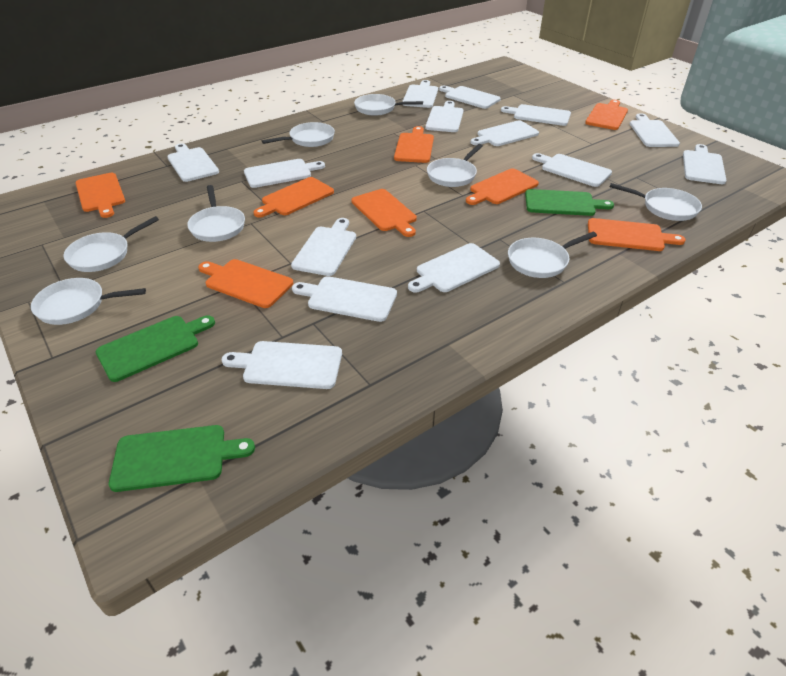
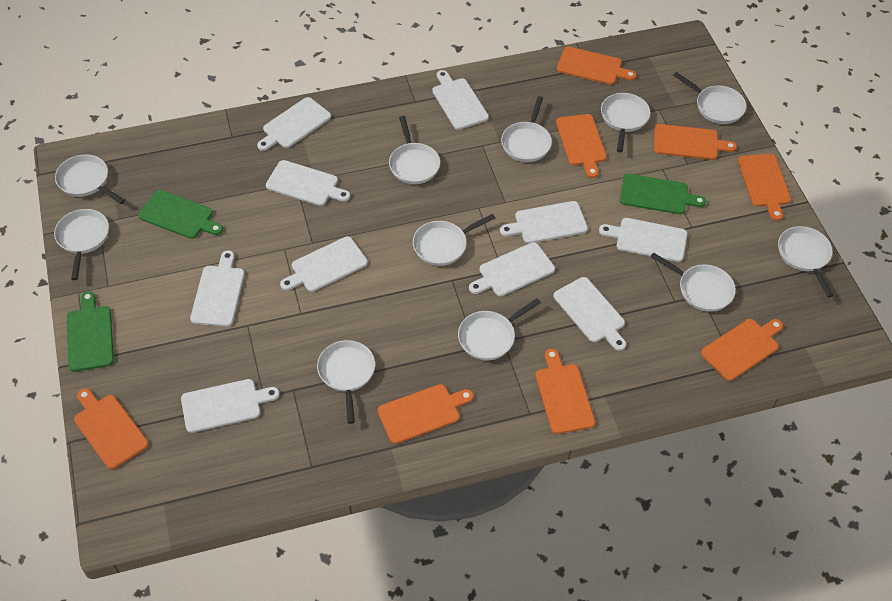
white cutting board: [167,143,219,182] [222,341,342,389] [244,159,325,188] [291,218,356,276] [292,276,397,322] [402,80,438,108] [408,243,500,293] [425,101,463,132] [439,86,501,109] [471,120,539,146] [501,104,571,126] [532,153,612,187] [630,113,680,147] [683,144,727,184] = 14 -> [181,379,280,433] [190,251,245,327] [257,97,331,151] [266,160,350,206] [280,236,368,292] [432,70,489,130] [469,242,555,296] [500,201,588,243] [554,277,626,351] [599,218,687,262] = 10
white pan: [31,278,146,325] [64,216,159,272] [187,185,245,242] [262,122,335,147] [354,94,423,116] [427,144,483,187] [508,232,597,278] [609,183,702,221] = 8 -> [54,209,109,280] [55,154,125,204] [317,340,375,424] [389,116,440,184] [413,214,495,266] [458,298,541,360] [501,96,552,162] [601,93,650,152] [651,252,736,312] [673,72,746,124] [778,226,834,298] = 11

